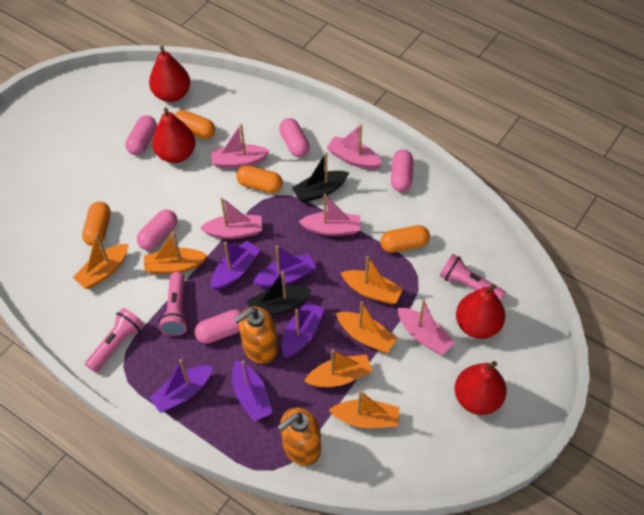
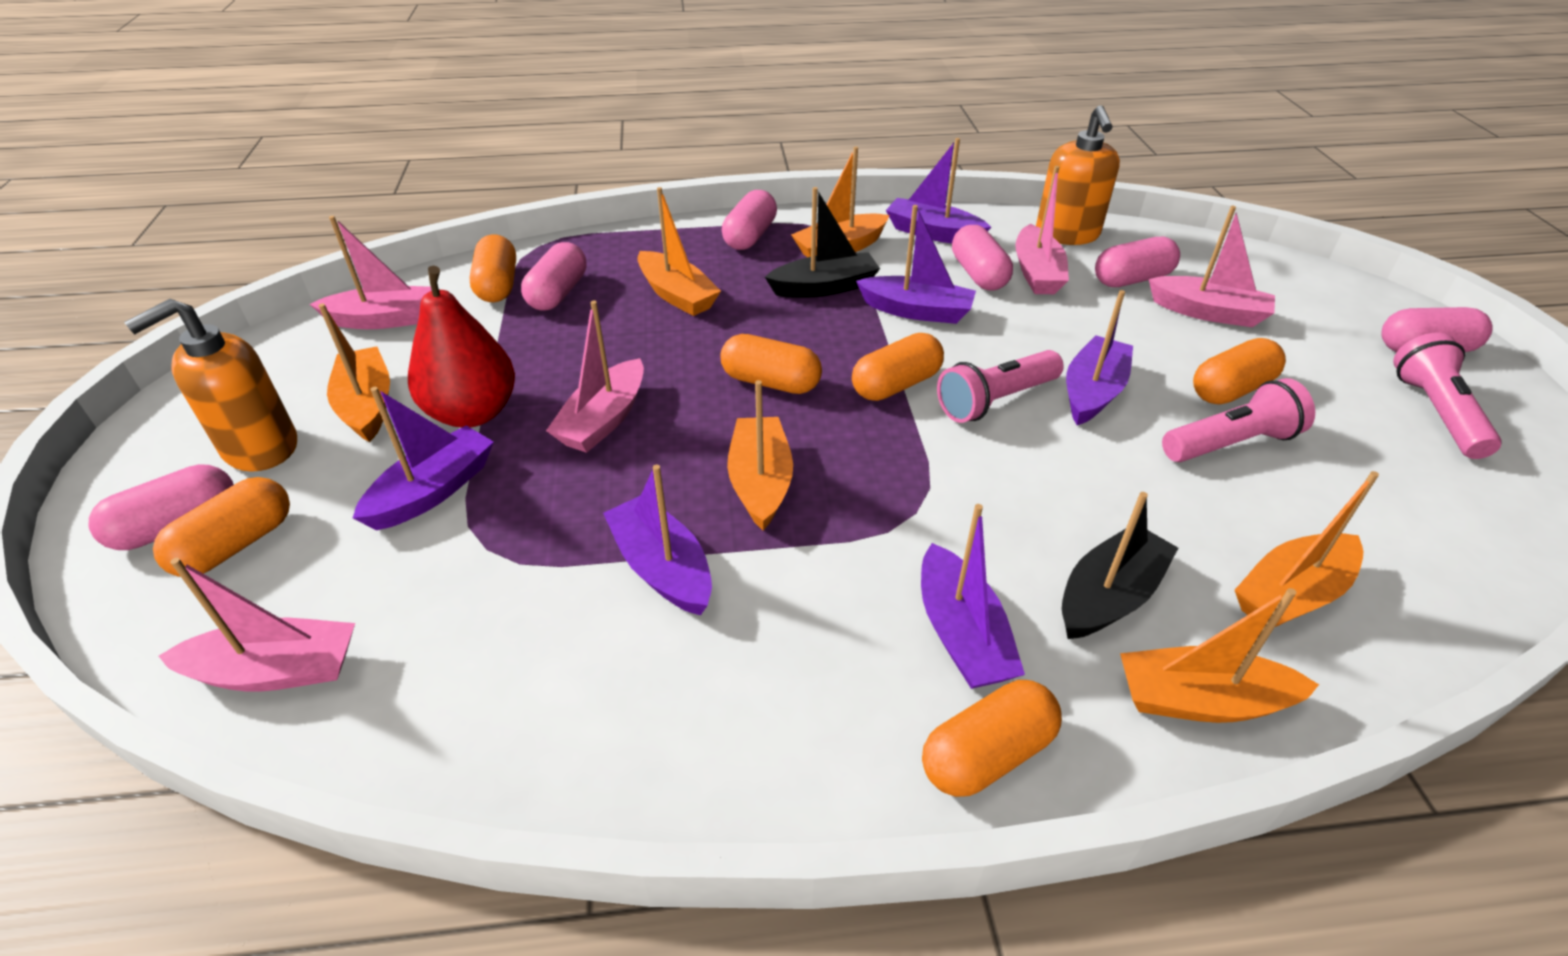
orange capsule: [82,201,111,246] [174,110,215,139] [236,165,283,193] [380,225,430,253] = 4 -> [153,477,290,577] [469,234,516,302] [720,334,822,394] [852,333,944,401] [922,680,1062,797] [1193,338,1286,405] = 6
pink capsule: [125,116,157,155] [137,209,177,250] [195,310,242,344] [279,118,310,157] [391,150,413,192] = 5 -> [89,464,234,550] [521,242,587,311] [722,190,777,250] [952,225,1013,290] [1095,237,1180,287] [1381,307,1493,352] = 6
purple boat: [150,359,213,413] [211,241,260,290] [232,360,273,421] [254,246,316,288] [282,301,324,358] = 5 -> [353,387,494,530] [603,464,712,615] [856,205,976,324] [886,138,991,243] [921,504,1025,689] [1066,290,1133,425] = 6
red pear: [149,46,190,102] [152,107,196,163] [455,361,507,415] [456,284,505,339] = 4 -> [408,266,515,427] = 1

